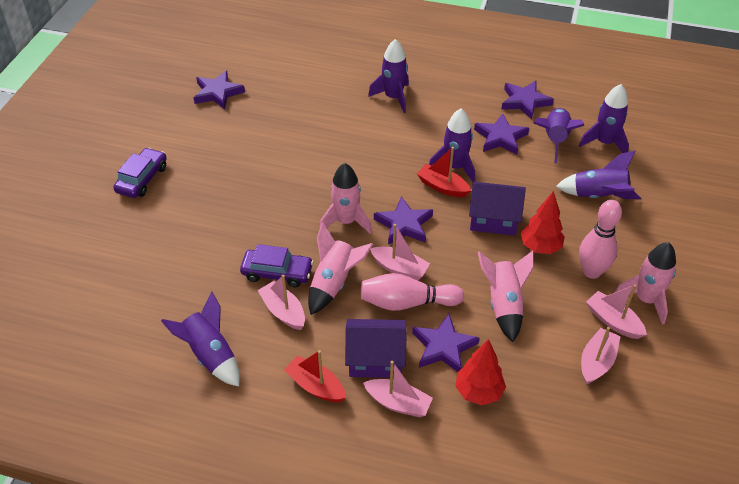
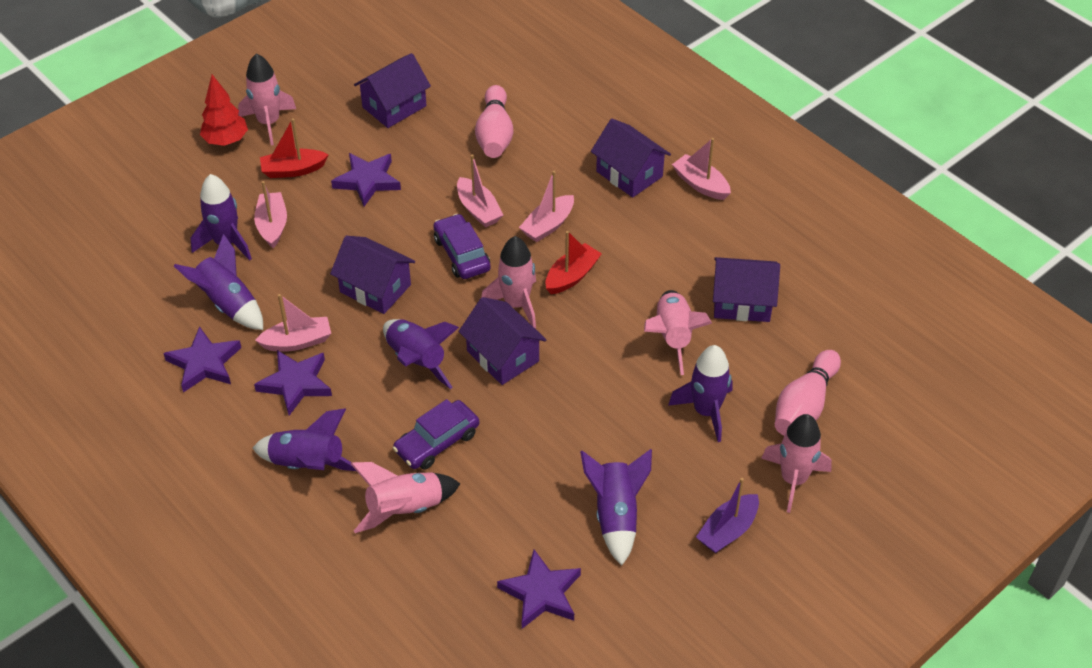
pink rocket: [308,223,373,315] [319,163,372,234] [478,251,534,342] [614,242,676,325] = 4 -> [238,53,296,145] [350,462,460,533] [481,236,536,328] [644,290,712,375] [761,414,832,513] = 5
purple boat: none = 0 -> [696,478,759,553] = 1
purple house: [345,319,407,378] [469,182,526,236] = 2 -> [330,236,415,314] [354,53,431,128] [458,297,546,385] [591,118,671,198] [713,257,780,322] = 5
purple star: [193,71,245,109] [374,196,433,245] [412,314,480,372] [474,113,529,155] [501,81,554,120] = 5 -> [163,326,241,393] [254,350,332,415] [331,153,401,206] [497,550,581,629] = 4
red tree: [455,339,506,405] [521,191,565,254] = 2 -> [200,75,248,146] = 1

